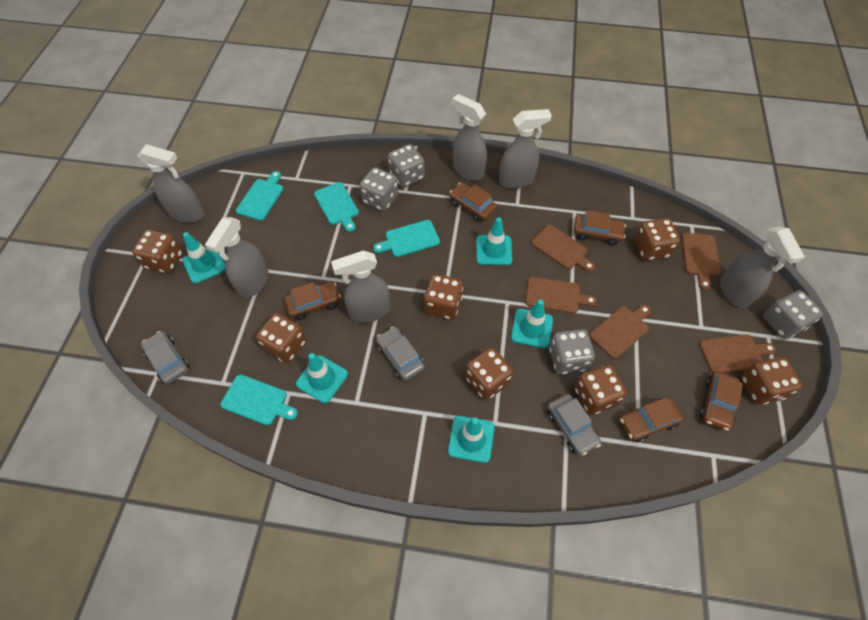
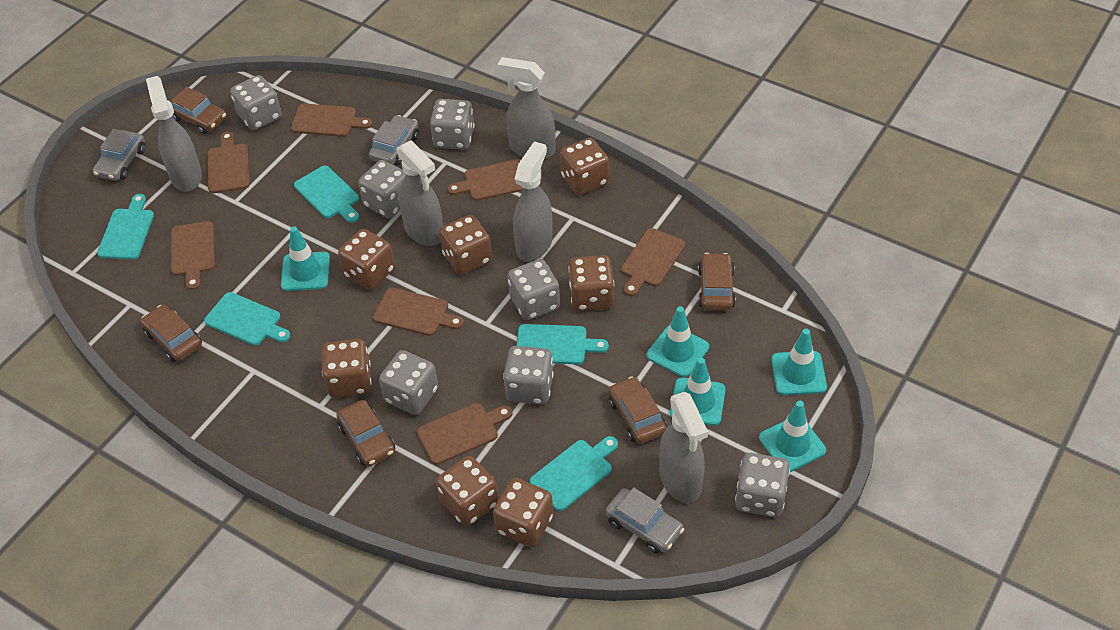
brown cutting board: [525,277,597,314] [531,225,595,272] [589,305,651,359] [682,233,721,290] [699,334,776,373] = 5 -> [171,221,215,290] [207,132,250,193] [291,103,372,137] [373,288,464,336] [417,403,513,465] [447,159,523,201] [621,228,685,296] = 7
grey dice: [359,167,398,212] [388,144,425,188] [549,329,595,375] [763,290,823,339] = 4 -> [230,75,282,130] [358,160,406,218] [379,350,438,415] [430,99,475,150] [503,346,554,404] [508,259,560,320] [735,453,790,517] = 7
grey spray bottle: [137,144,204,223] [205,217,269,298] [331,251,390,323] [452,94,487,181] [499,109,552,189] [720,227,805,308] = 6 -> [146,76,202,191] [396,140,443,246] [497,57,556,159] [513,141,553,261] [659,392,708,503] = 5
turquoise cutting board: [221,375,298,426] [236,171,283,221] [314,182,359,232] [373,220,440,257] = 4 -> [97,194,154,260] [204,292,290,346] [294,166,359,223] [516,324,609,364] [530,436,618,511] = 5

